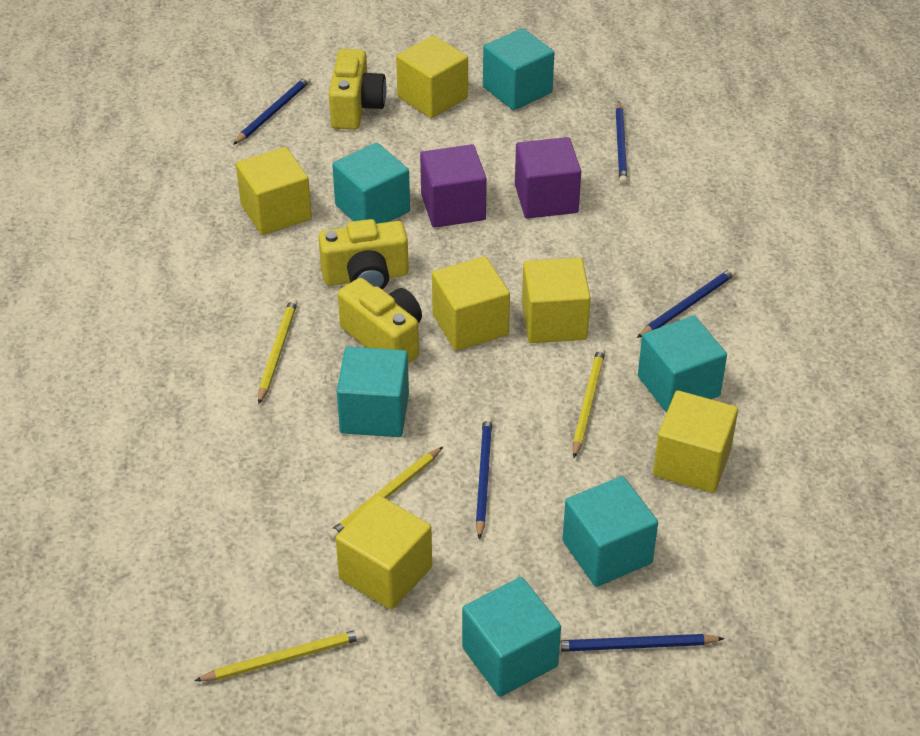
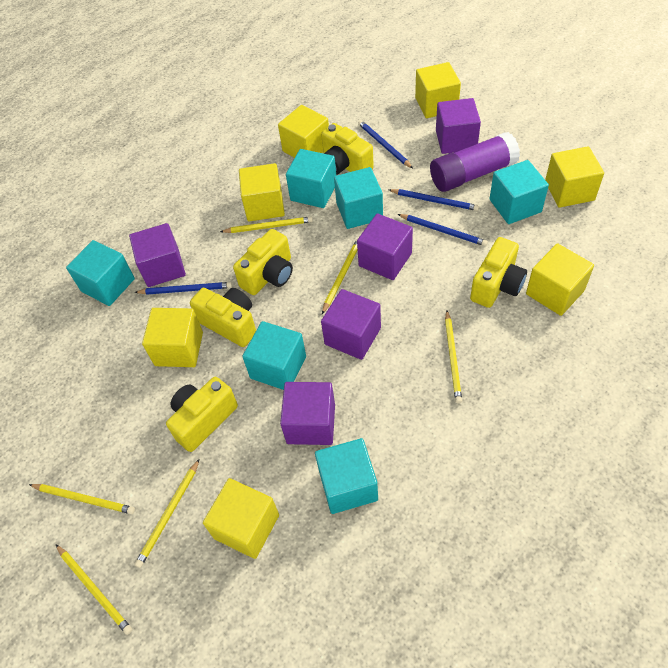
blue pencil: [233,76,311,145] [476,416,492,540] [559,634,724,652] [616,102,628,184] [637,268,736,338] = 5 -> [135,282,232,295] [358,120,413,168] [389,189,479,211] [398,214,488,246] = 4
purple cube: [420,144,487,228] [515,137,581,219] = 2 -> [129,223,186,287] [280,382,335,445] [321,289,381,360] [357,213,413,280] [436,98,481,154] = 5
purple glue stick: none = 0 -> [430,132,520,192] = 1
yellow camera: [318,219,409,290] [329,49,387,130] [338,278,422,364] = 3 -> [166,377,238,452] [190,288,256,347] [233,229,293,295] [321,123,374,175] [470,237,527,308] = 5
yellow cube: [236,147,312,235] [336,495,432,610] [396,35,468,118] [432,256,510,351] [522,258,591,343] [653,390,738,493] = 6 -> [142,308,203,367] [203,478,279,559] [239,163,285,221] [278,105,329,158] [415,62,461,118] [526,244,594,316] [545,146,604,208] = 7
yellow pencil: [194,629,365,681] [258,298,298,404] [328,447,443,540] [573,347,605,458] = 4 -> [29,484,135,514] [56,545,132,635] [134,459,199,568] [220,216,313,233] [322,238,358,314] [445,310,462,404] = 6

